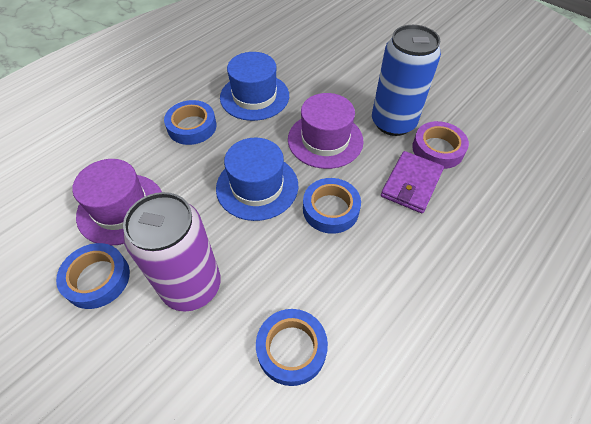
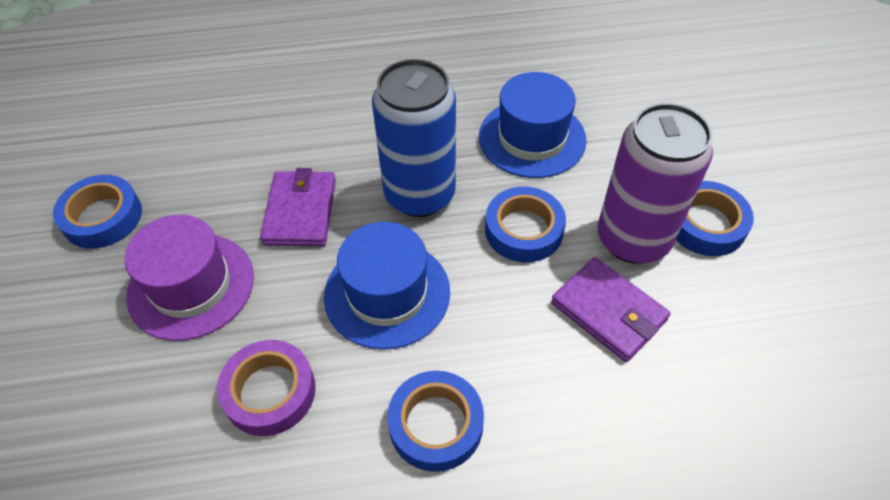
purple hat: [72,159,162,246] [288,93,364,169] = 2 -> [125,215,254,341] = 1
purple wallet: [381,151,444,213] = 1 -> [260,168,336,246] [551,257,671,362] = 2

